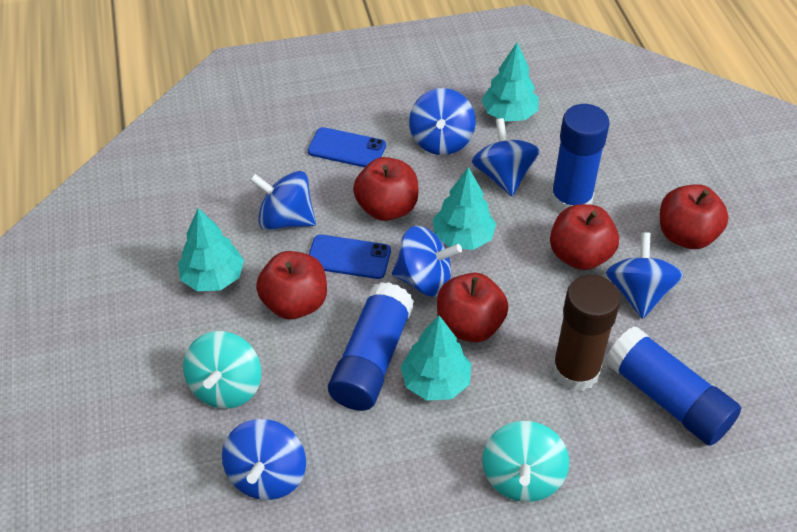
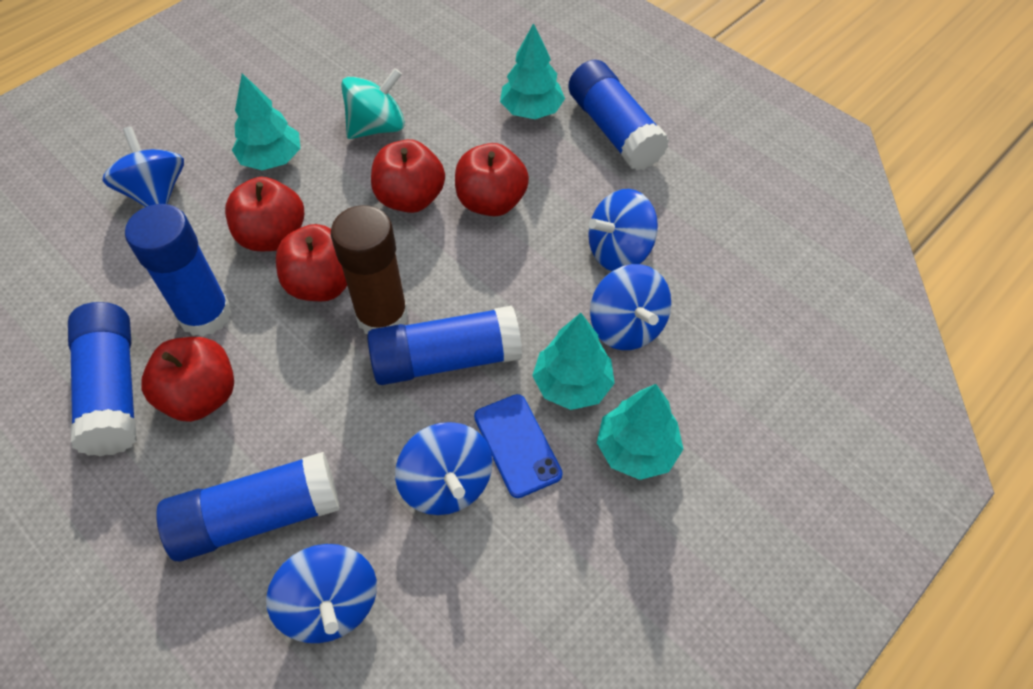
blue glue stick: [328,282,414,411] [550,104,610,212] [605,326,741,446] = 3 -> [68,302,137,456] [125,204,232,337] [156,452,340,562] [367,306,522,385] [569,60,669,170] = 5
blue phone: [308,127,386,167] [309,234,391,279] = 2 -> [474,394,563,498] = 1
blue spinning top: [222,419,306,500] [249,171,316,230] [392,226,462,297] [409,88,476,155] [472,118,540,196] [606,232,683,319] = 6 -> [102,126,184,207] [266,544,377,643] [395,422,492,515] [588,189,658,271] [590,264,671,350] = 5
turquoise spinning top: [183,331,261,409] [483,421,569,502] = 2 -> [341,68,405,139] = 1

